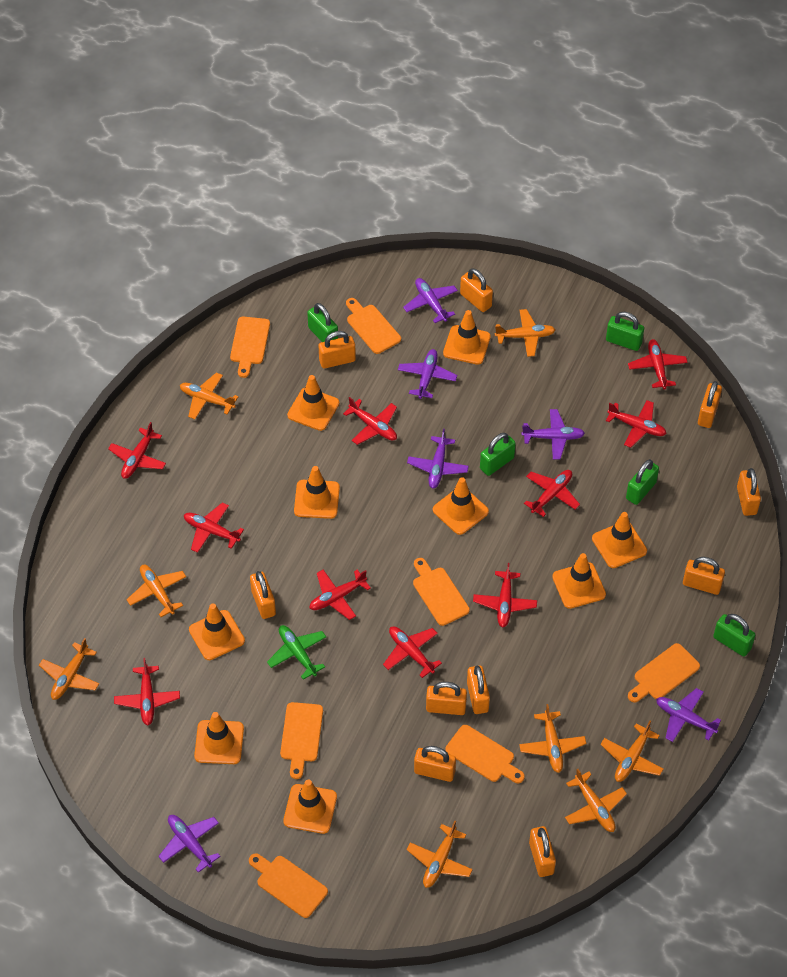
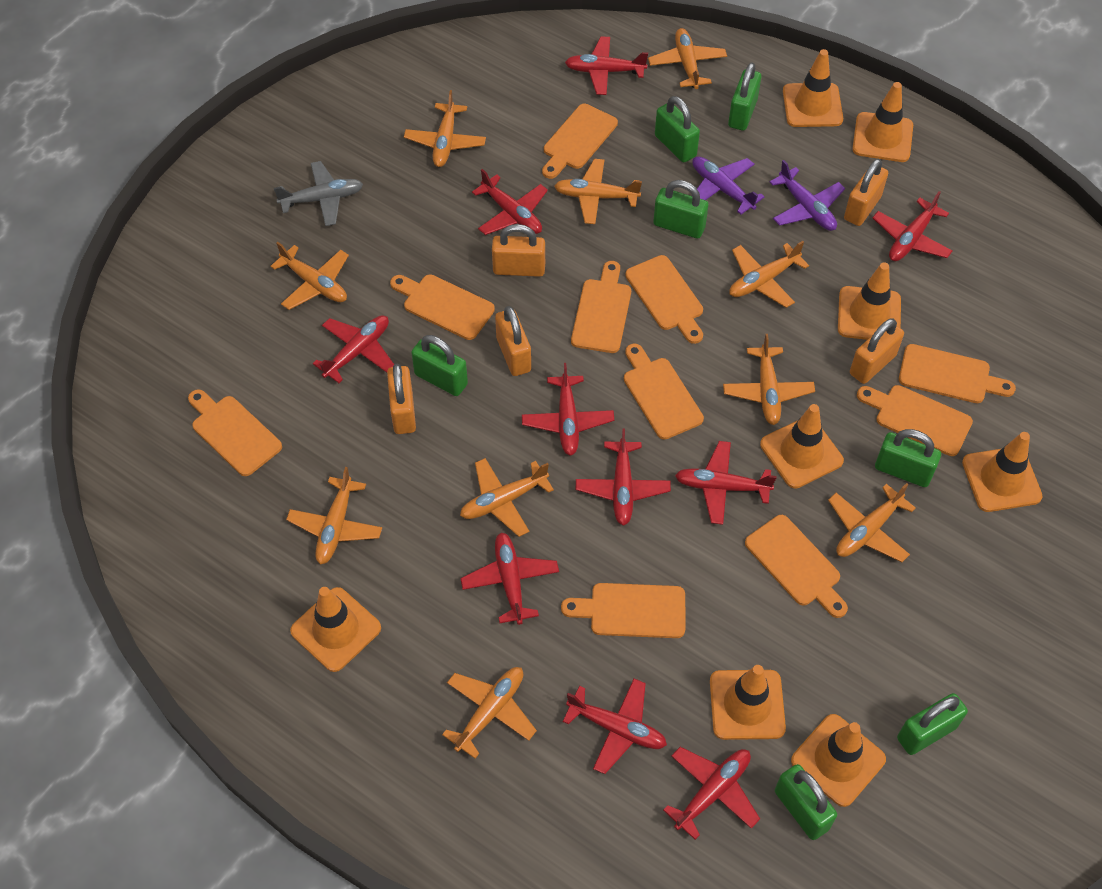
green padlock: [307,303,338,342] [480,433,516,476] [606,312,644,351] [626,459,659,505] [713,614,755,657] = 5 -> [411,335,468,396] [653,180,708,239] [655,96,700,163] [728,62,761,131] [775,764,837,840] [875,429,941,487] [897,693,968,755] = 7
green plane: [267,625,326,680] = 1 -> none = 0
grey plane: none = 0 -> [274,161,363,226] = 1
orange cutting board: [230,317,270,378] [249,853,328,918] [280,702,323,779] [346,298,401,354] [413,558,470,626] [445,725,525,783] [628,643,700,703] = 7 -> [188,389,282,476] [390,274,495,340] [542,104,618,179] [561,583,685,638] [571,261,631,353] [624,343,704,439] [625,255,703,344] [745,515,848,618] [857,385,973,456] [899,344,1016,403] = 10
orange padlock: [250,571,276,619] [319,331,356,369] [414,746,456,782] [426,682,467,715] [460,268,493,312] [467,665,490,714] [529,826,556,877] [683,557,725,595] [698,381,722,428] [737,468,761,516] = 10 -> [387,364,416,434] [492,224,545,277] [495,306,531,376] [844,159,888,226] [850,318,904,384] = 5
orange plane: [39,638,99,700] [126,565,186,617] [180,372,238,419] [406,821,473,888] [495,309,555,357] [519,704,586,773] [565,769,627,832] [600,721,663,782] = 8 -> [270,242,349,310] [286,467,382,564] [404,90,486,167] [442,667,537,759] [460,458,554,537] [554,159,642,224] [648,28,727,89] [723,334,815,425] [729,241,809,308] [828,483,916,562] = 10
orange traffic cone: [189,603,245,660] [194,712,244,764] [283,779,337,834] [287,375,339,431] [294,466,340,519] [433,477,489,535] [443,310,491,365] [552,553,606,609] [592,512,647,568] = 9 -> [290,587,381,672] [710,665,786,740] [760,404,844,489] [783,49,843,127] [791,714,886,807] [838,262,901,340] [852,82,913,162] [962,432,1043,512] = 8
purple plane: [158,815,221,873] [398,349,457,399] [403,278,458,323] [407,429,469,488] [522,409,585,459] [656,688,721,742] = 6 -> [692,156,765,215] [770,160,845,231] = 2

